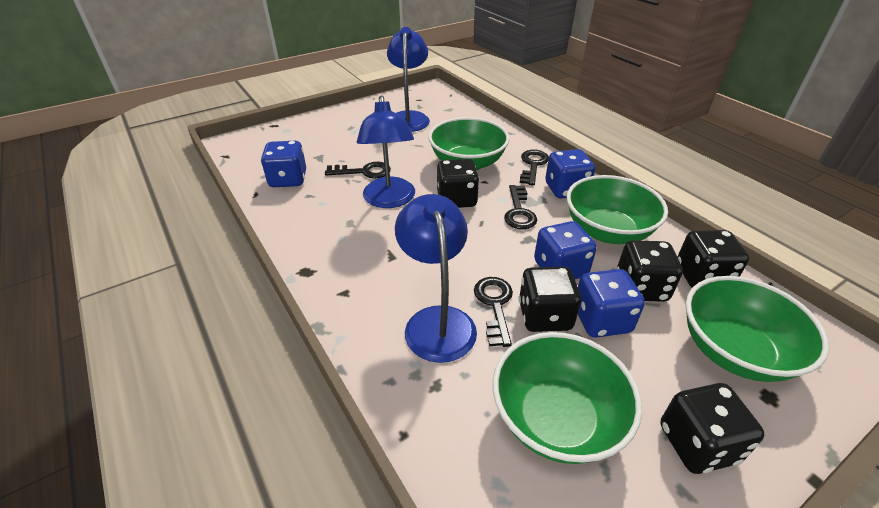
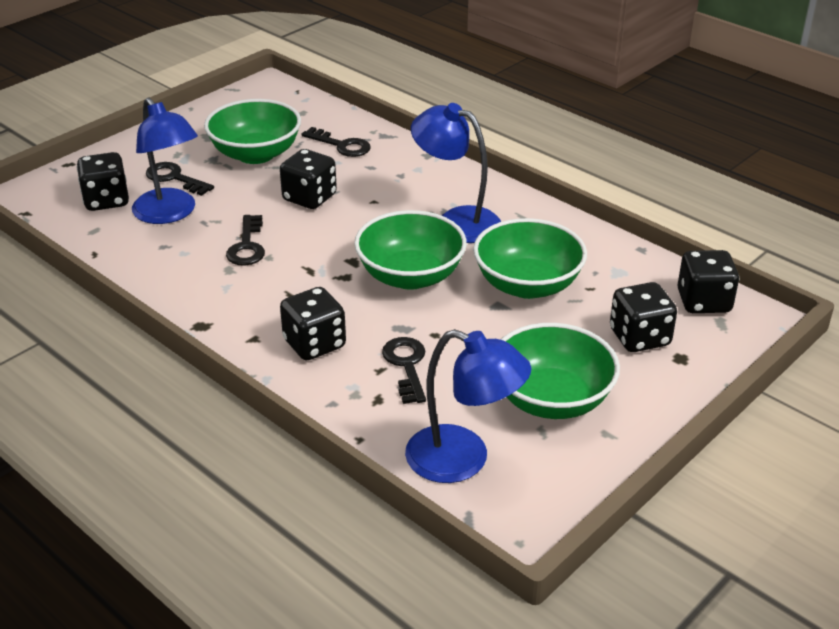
blue dice: [261,141,306,187] [534,221,597,279] [545,149,595,199] [578,269,645,337] = 4 -> none = 0

